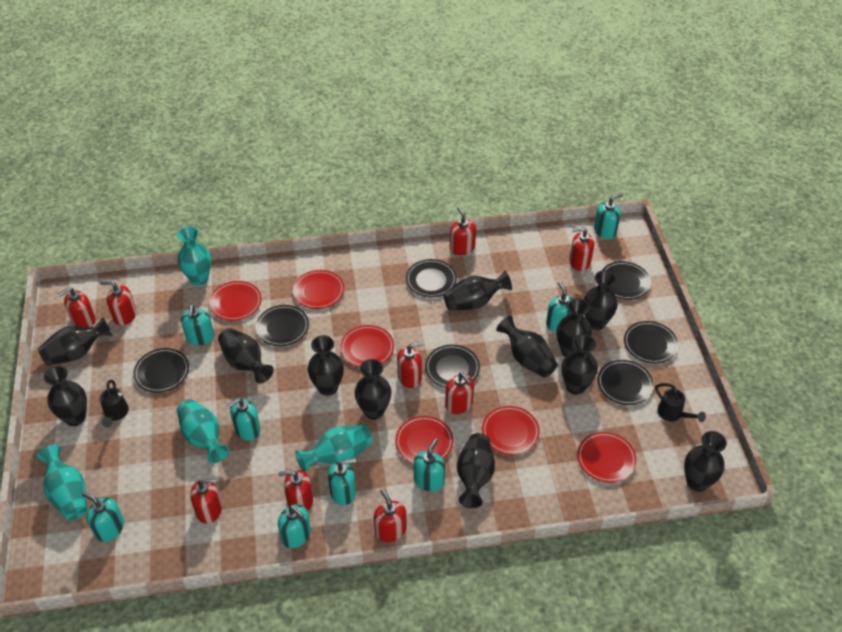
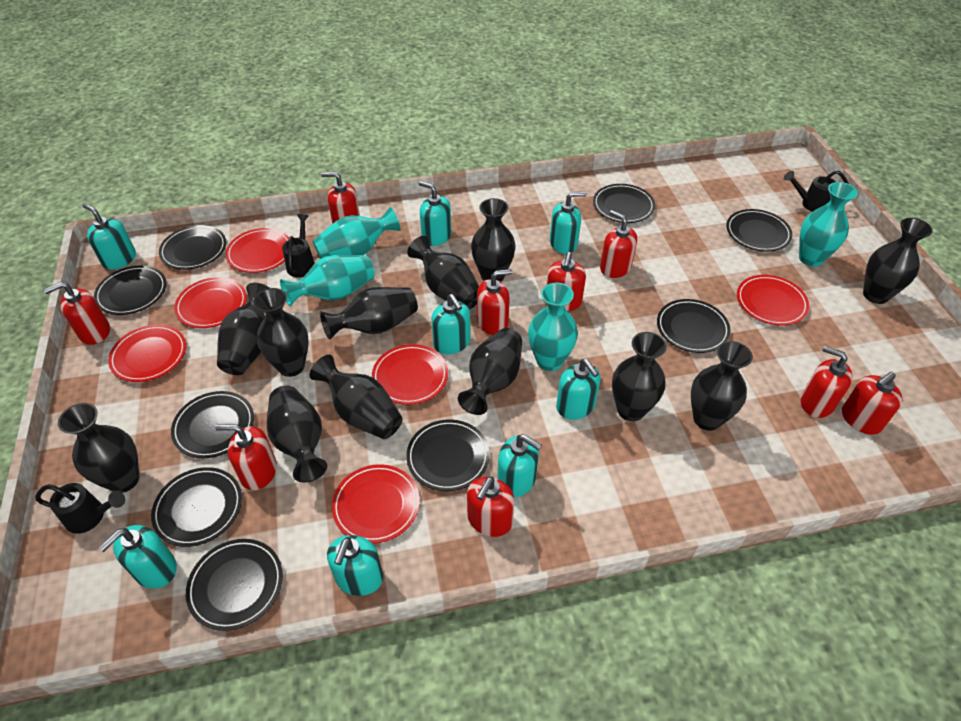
black plate: [133,348,189,393] [256,305,309,346] [406,259,457,297] [425,345,480,388] [597,360,654,405] [602,261,651,300] [624,321,678,364] = 7 -> [94,266,167,315] [151,467,242,547] [159,225,226,270] [171,391,254,458] [186,539,283,631] [406,419,490,491] [593,184,655,223] [657,299,731,353] [726,209,792,252] = 9
black watering can: [100,380,129,428] [655,383,706,422] = 2 -> [35,483,125,534] [282,214,315,278] [784,170,849,212] = 3

